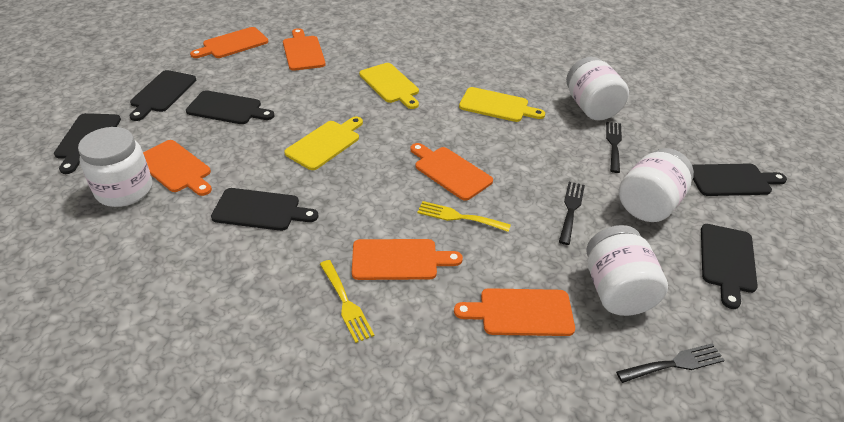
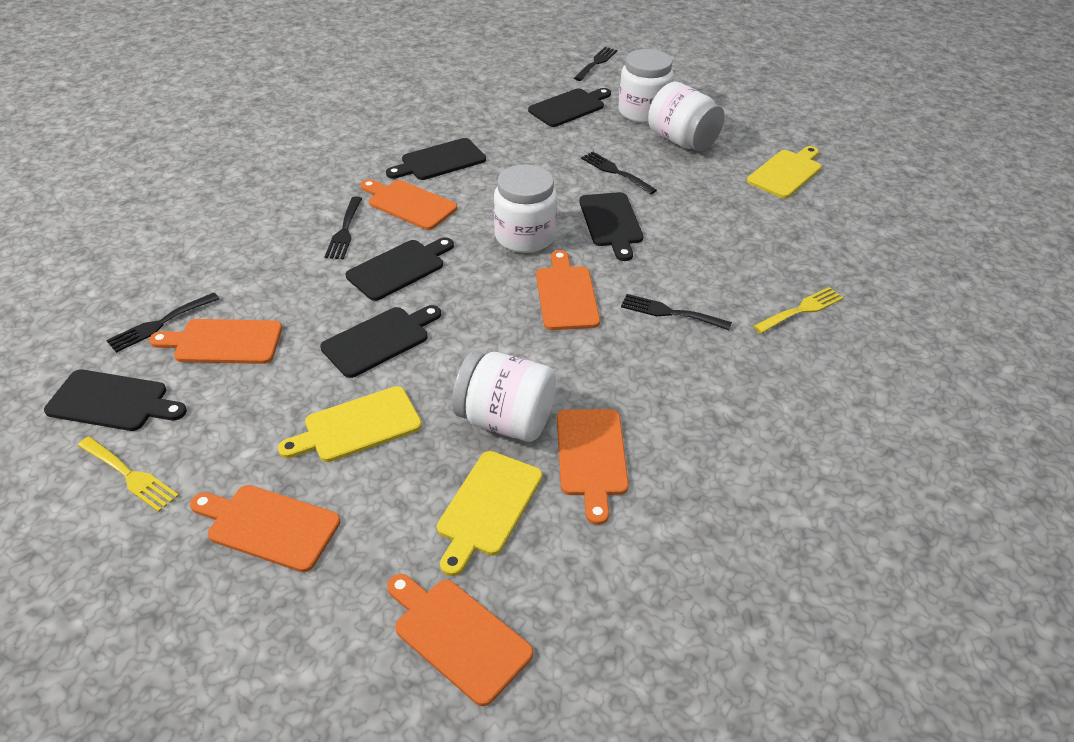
black fork: [559,182,585,245] [606,122,622,173] [616,343,725,383] = 3 -> [106,293,219,353] [325,196,362,259] [574,47,617,81] [581,152,657,195] [621,294,732,330] = 5

